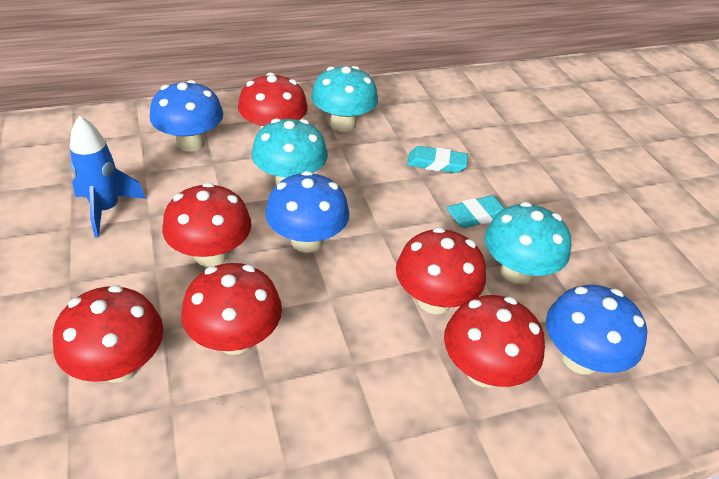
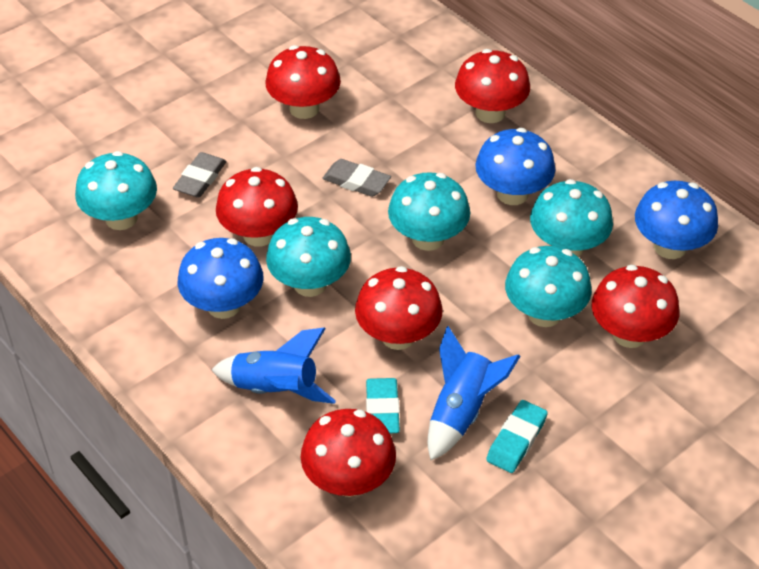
blue rocket: [70,116,146,237] = 1 -> [212,327,336,404] [428,326,521,460] = 2
grey eraser: none = 0 -> [173,152,227,198] [322,159,391,197] = 2
turquoise mushroom: [252,118,328,185] [311,66,378,132] [485,202,571,284] = 3 -> [75,151,157,230] [266,217,351,297] [388,172,470,251] [505,246,592,327] [530,179,613,257] = 5

